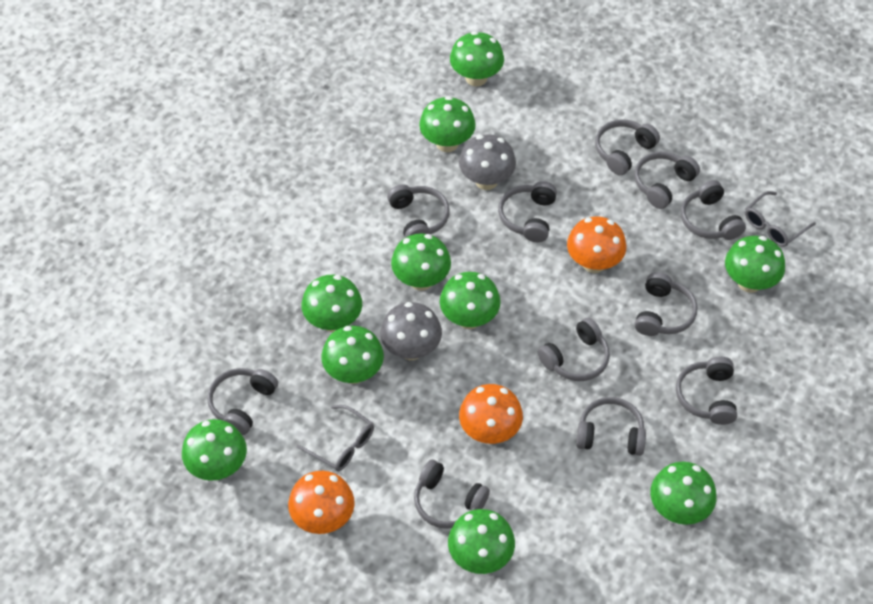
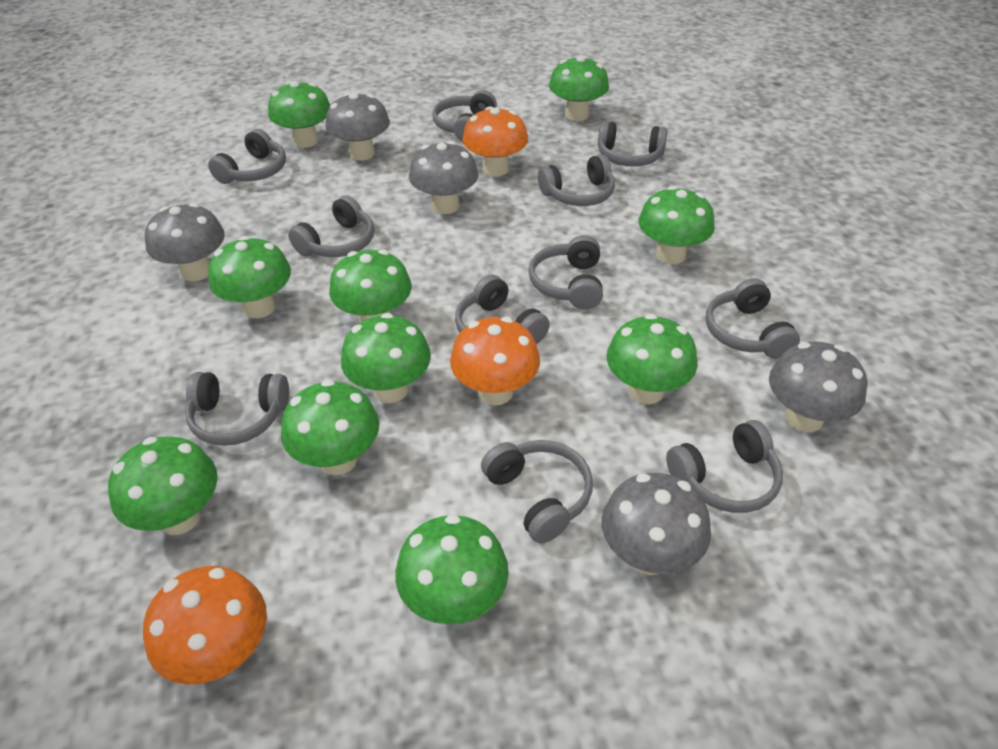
grey glasses: [297,405,374,471] [745,191,816,247] = 2 -> none = 0
grey mushroom: [380,302,442,360] [459,134,516,190] = 2 -> [145,203,225,281] [326,93,390,160] [409,141,478,214] [602,473,711,575] [769,341,867,432] = 5

